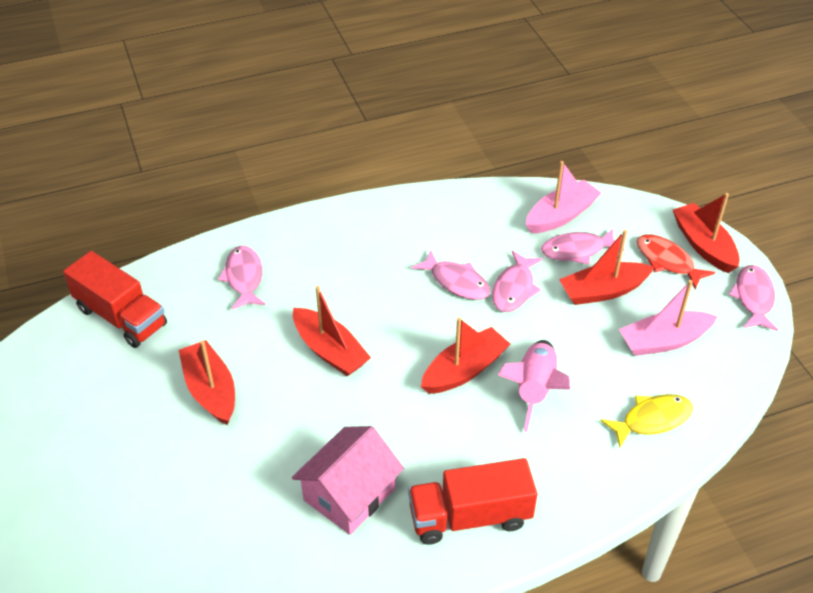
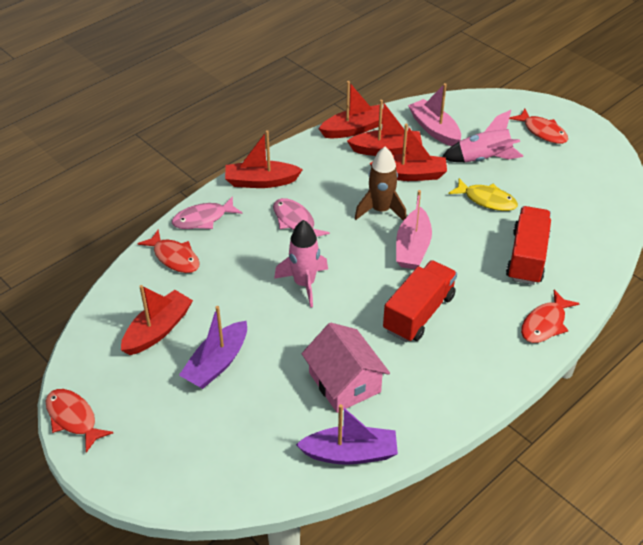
brown rocket: none = 0 -> [355,147,407,221] = 1
pink fish: [218,246,265,310] [411,250,490,300] [492,250,543,312] [541,228,625,264] [729,265,778,331] = 5 -> [172,196,242,229] [273,198,330,237] = 2
pink rocket: [498,340,571,432] = 1 -> [274,220,328,308] [442,110,523,162] = 2
purple boat: none = 0 -> [179,306,247,389] [296,404,398,465] = 2
red fish: [637,234,715,289] = 1 -> [46,389,113,453] [137,230,200,273] [509,109,568,144] [521,290,580,343] = 4

